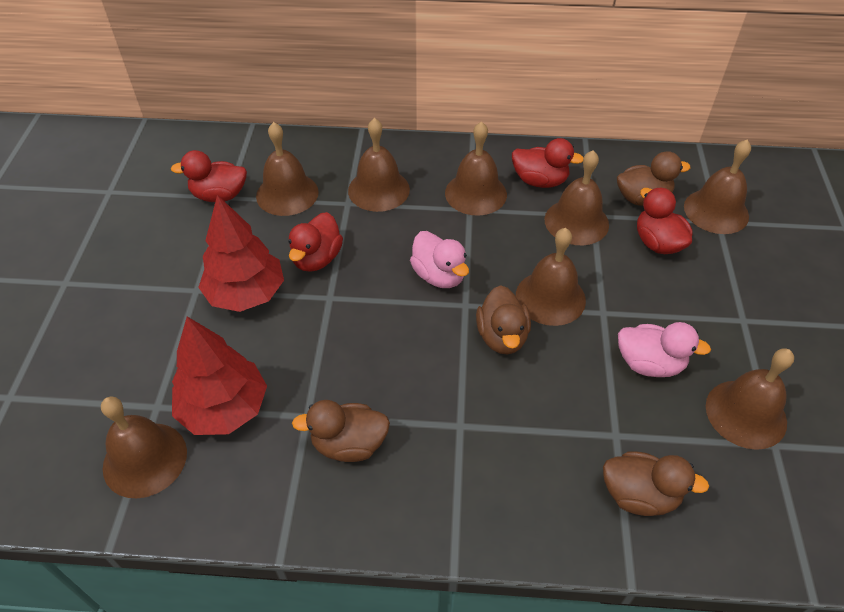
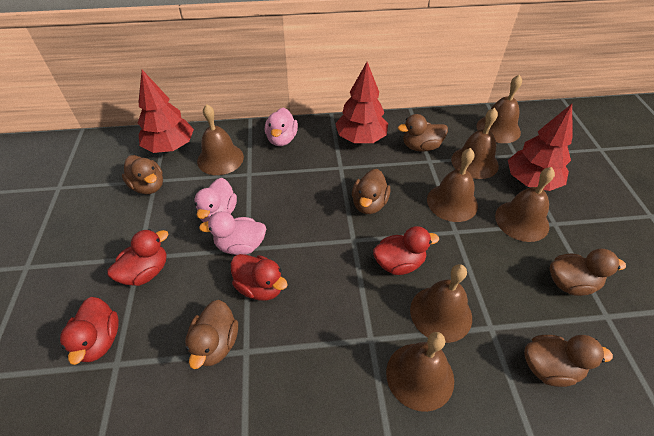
brown bell: [101,396,187,498] [256,122,319,216] [348,118,410,212] [445,121,507,216] [516,228,586,326] [544,150,609,245] [684,140,751,234] [706,349,794,450] = 8 -> [197,104,244,175] [386,332,454,412] [410,264,472,343] [427,148,478,222] [451,108,499,179] [476,74,522,143] [495,167,555,242] = 7
brown duck: [292,400,390,462] [476,285,531,355] [603,451,709,516] [617,151,690,206] = 4 -> [122,155,163,194] [185,300,238,369] [352,169,390,214] [398,114,448,152] [524,335,613,387] [549,248,626,296] = 6
pink duck: [410,231,469,288] [618,322,711,377] = 2 -> [194,178,237,222] [199,211,266,255] [265,108,298,146] = 3
red tree: [172,317,267,435] [198,195,284,312] = 2 -> [138,70,194,153] [335,62,388,143] [508,104,572,191] = 3

